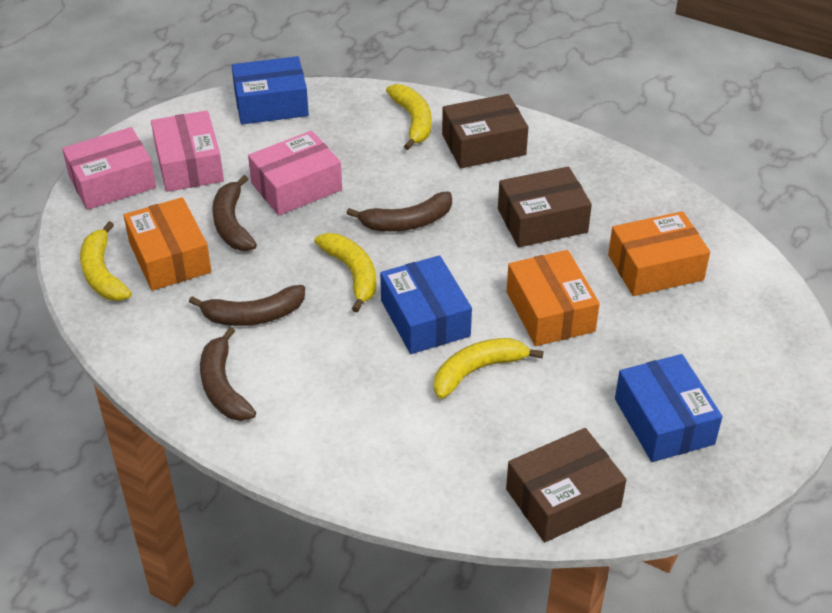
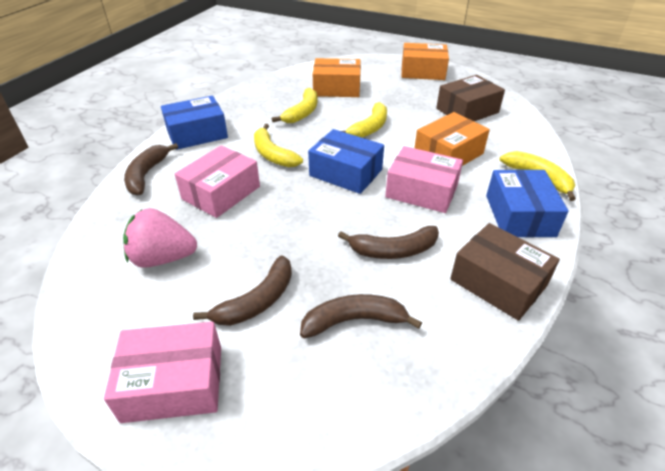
brown box: [442,94,528,168] [498,167,592,247] [506,428,627,542] = 3 -> [436,75,505,121] [450,223,560,321] = 2
pink strawberry: none = 0 -> [123,208,197,268] = 1

